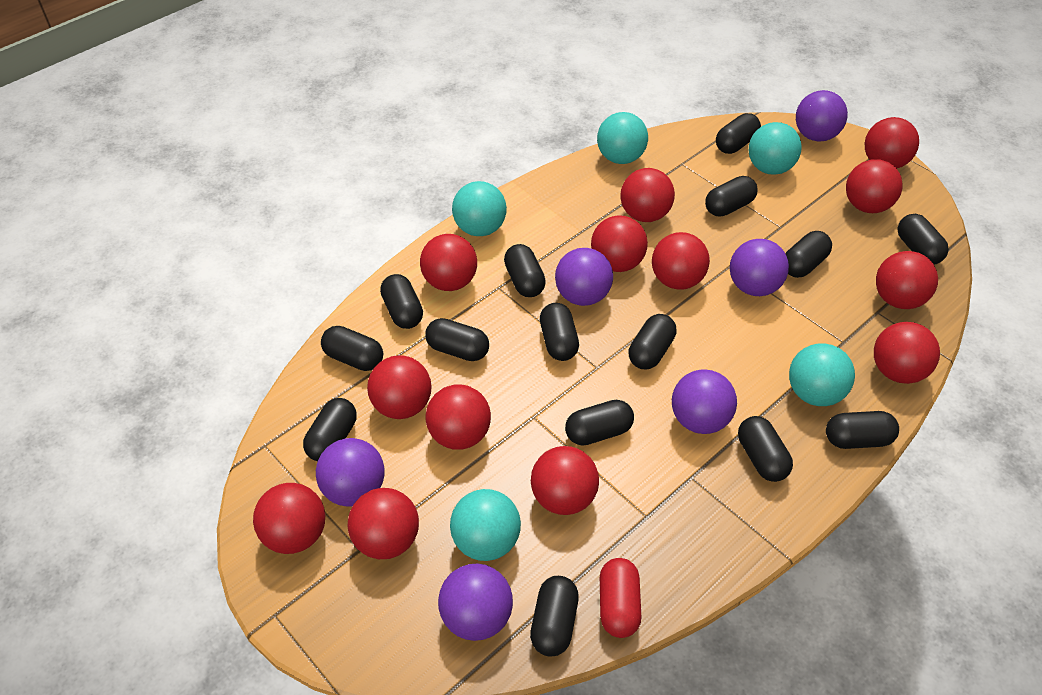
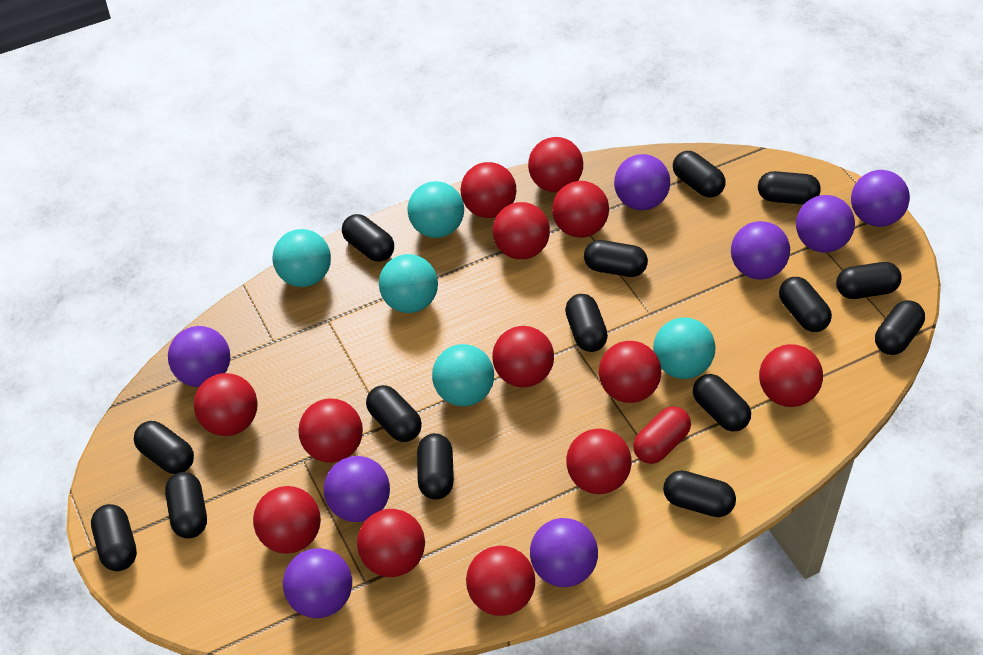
purple ball: [316,438,385,506] [438,563,513,641] [555,248,613,306] [672,369,737,434] [730,239,789,296] [796,90,848,142] = 6 -> [168,326,230,387] [283,548,352,618] [324,456,390,522] [530,518,598,587] [614,154,670,210] [731,221,790,280] [796,195,855,253] [851,170,910,227] = 8

